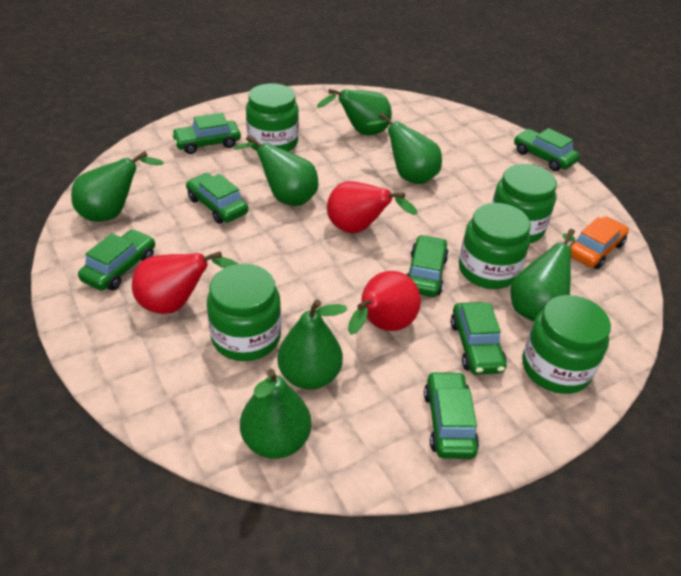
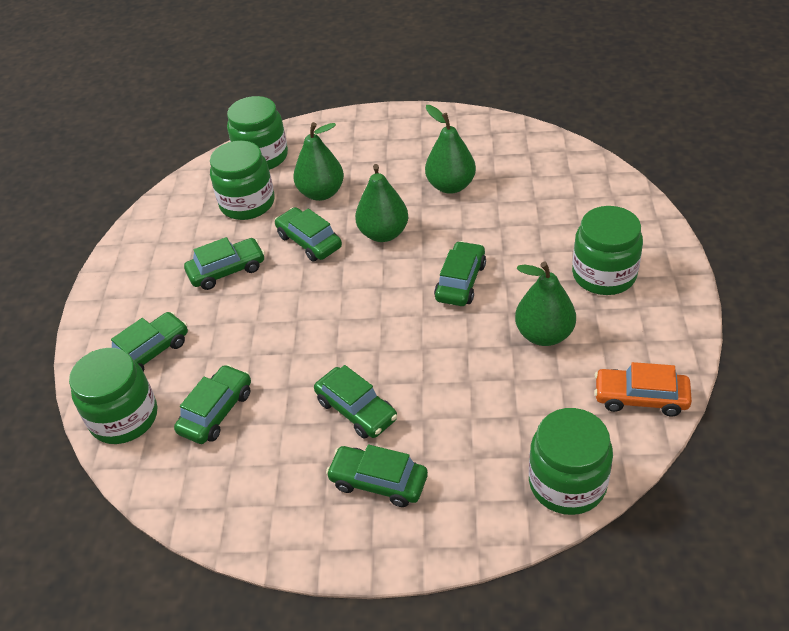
green pear: [71,151,164,222] [234,135,318,206] [240,369,311,459] [277,300,348,390] [317,89,392,135] [366,113,442,184] [510,229,575,321] = 7 -> [293,122,344,201] [355,164,408,242] [425,105,476,194] [515,262,576,346] = 4
red pear: [132,252,238,314] [327,181,418,233] [348,271,421,335] = 3 -> none = 0

